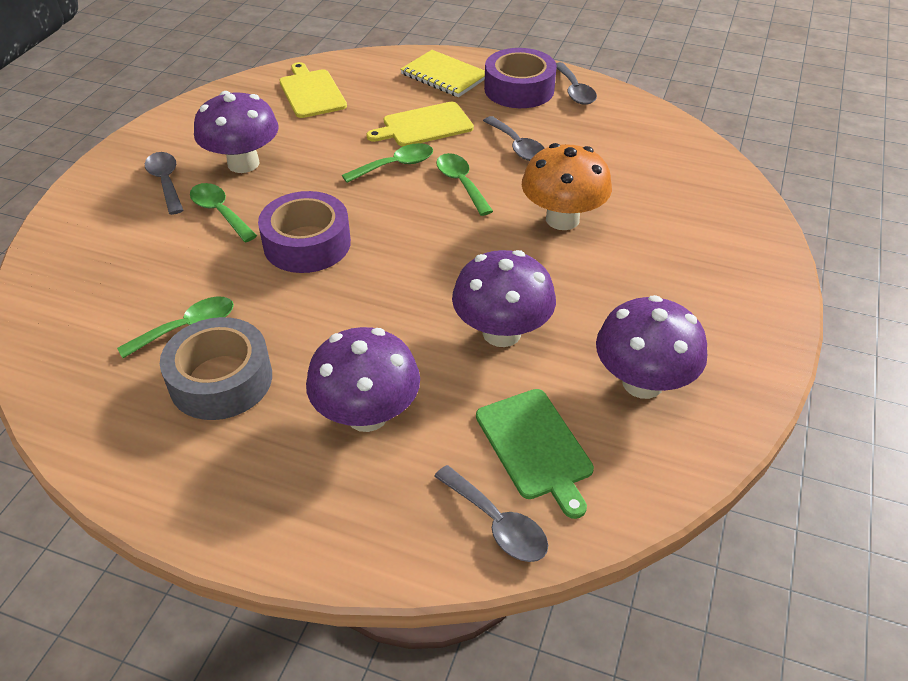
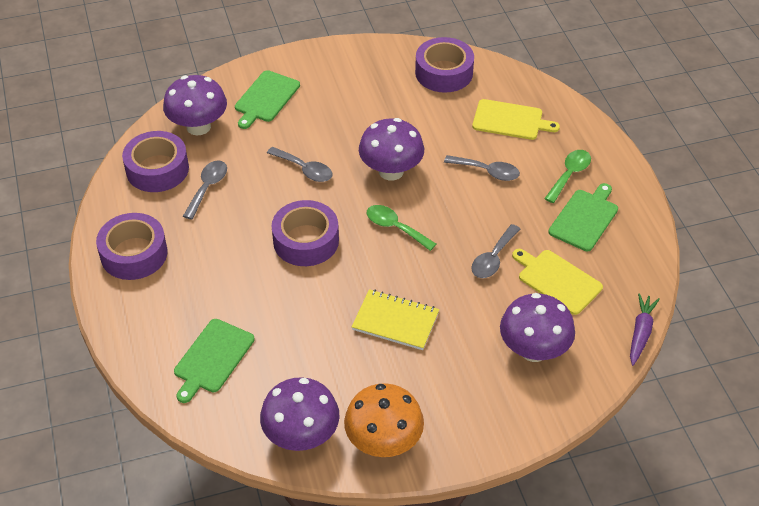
green cutting board: [476,389,594,519] = 1 -> [174,319,255,403] [235,70,300,129] [548,183,618,251] = 3
green spoon: [117,297,234,358] [190,183,257,242] [342,143,433,183] [436,153,493,216] = 4 -> [367,205,436,251] [544,150,591,203] = 2
grey tape: [160,317,272,420] = 1 -> none = 0
purple carrot: none = 0 -> [630,293,660,366] = 1
purple tape: [258,191,351,273] [484,48,557,108] = 2 -> [96,213,168,280] [122,131,189,192] [272,200,339,266] [415,37,474,93] = 4

